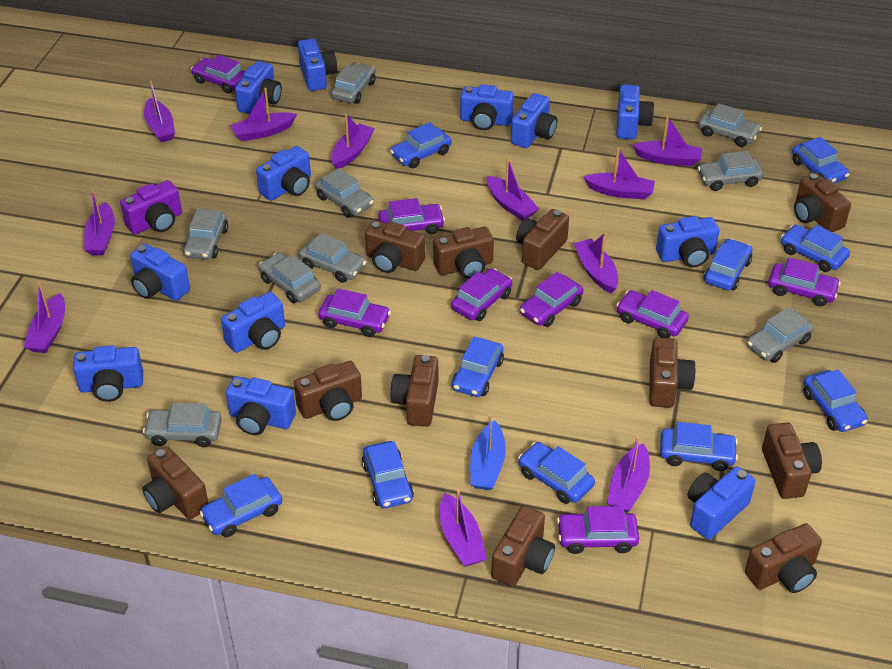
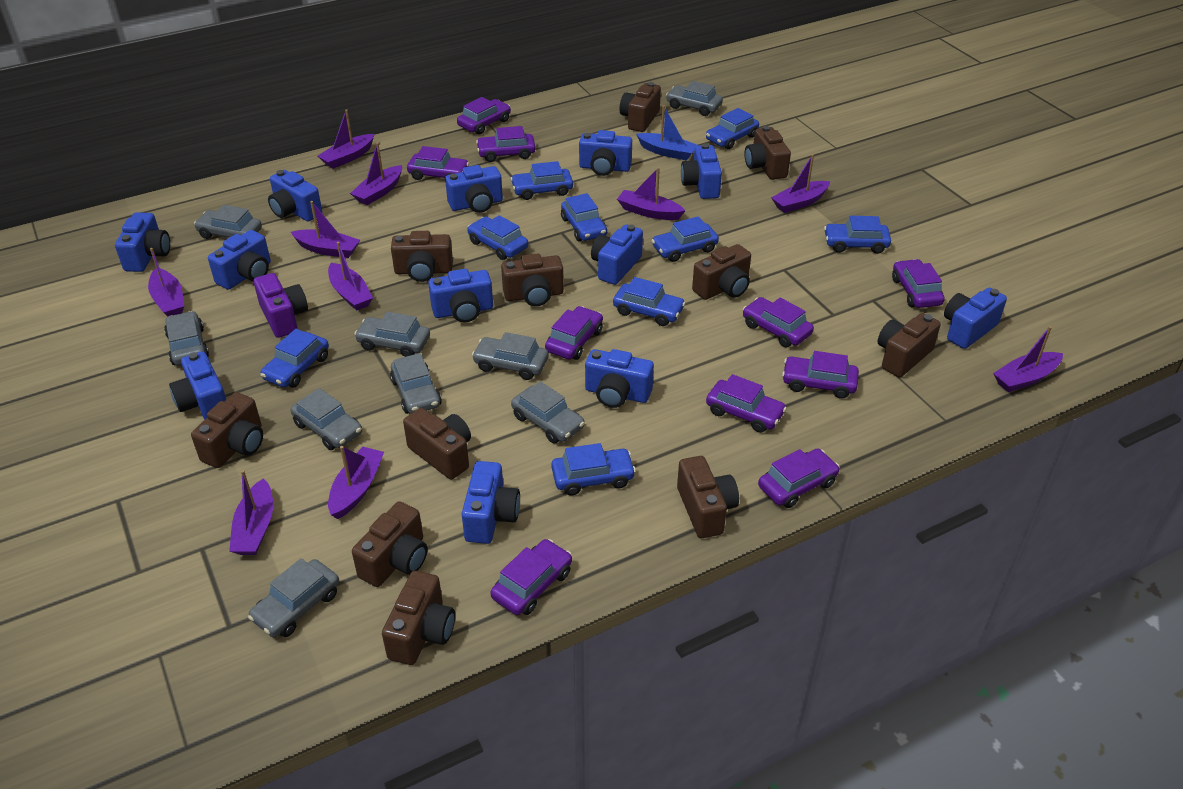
blue car: [199,474,282,537] [362,441,414,508] [390,122,451,168] [452,337,504,397] [518,442,595,504] [660,422,738,471] [704,239,752,291] [781,225,850,272] [792,137,849,184] [804,369,868,432] = 10 -> [260,329,329,388] [467,215,528,260] [510,161,573,200] [551,443,636,495] [561,193,607,241] [613,277,686,326] [652,216,719,262] [706,108,759,149] [824,216,891,254] = 9
purple boat: [24,282,65,353] [84,189,115,255] [144,81,175,142] [230,88,297,141] [331,113,375,169] [440,489,487,567] [487,158,539,221] [574,233,618,294] [584,147,655,199] [607,436,650,512] [633,115,702,166] = 11 -> [148,248,184,317] [229,470,273,555] [291,201,360,258] [318,109,374,169] [328,242,373,310] [328,446,384,519] [350,142,402,205] [617,167,686,220] [771,154,830,213] [993,326,1063,392] = 10
purple car: [191,55,245,94] [318,288,391,337] [378,198,445,234] [451,268,512,321] [520,272,583,327] [557,506,639,554] [617,290,689,338] [768,258,841,306] = 8 -> [407,146,469,180] [457,97,511,134] [476,126,536,162] [490,539,572,615] [545,306,603,360] [706,374,787,433] [743,297,814,348] [758,449,840,508] [782,351,859,399] [892,259,945,308] = 10

